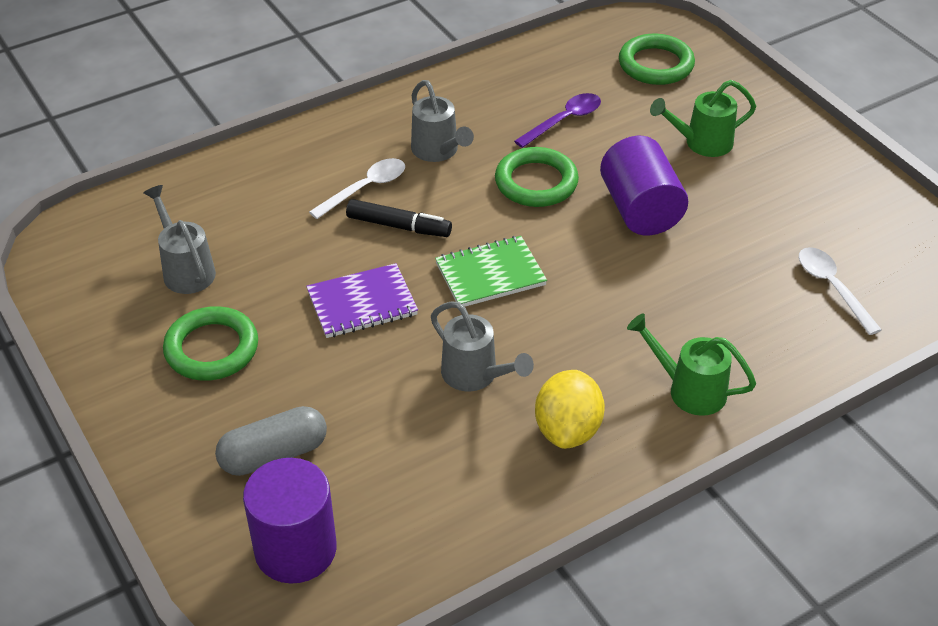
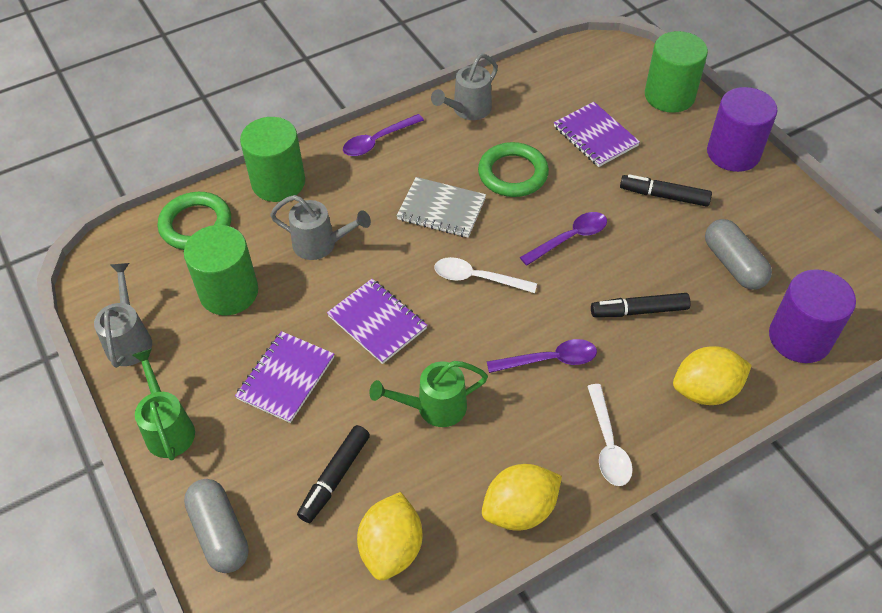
black marker: [346,199,452,237] = 1 -> [297,425,370,523] [591,293,691,317] [620,174,712,207] = 3
green cylinder: none = 0 -> [184,225,258,315] [240,117,305,202] [645,31,708,113] = 3
green notebook: [435,236,547,307] = 1 -> none = 0
green ring: [163,306,258,381] [495,147,579,207] [619,34,695,85] = 3 -> [158,192,231,250] [478,142,549,197] = 2
grey capsule: [215,406,327,476] = 1 -> [184,479,249,573] [705,219,772,290] = 2
grey notebook: none = 0 -> [397,177,486,238] = 1
purple notebook: [306,263,418,338] = 1 -> [235,331,334,423] [327,279,427,364] [554,102,640,167] = 3
purple spoon: [514,93,601,148] = 1 -> [343,114,424,156] [487,339,597,373] [520,212,607,266] = 3
yellow lemon: [535,370,605,449] = 1 -> [357,492,422,581] [482,464,562,531] [673,346,752,405] = 3

